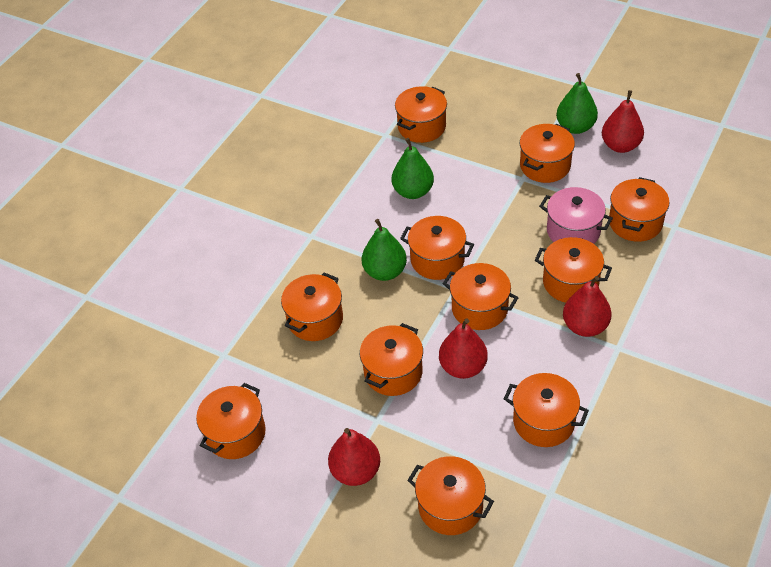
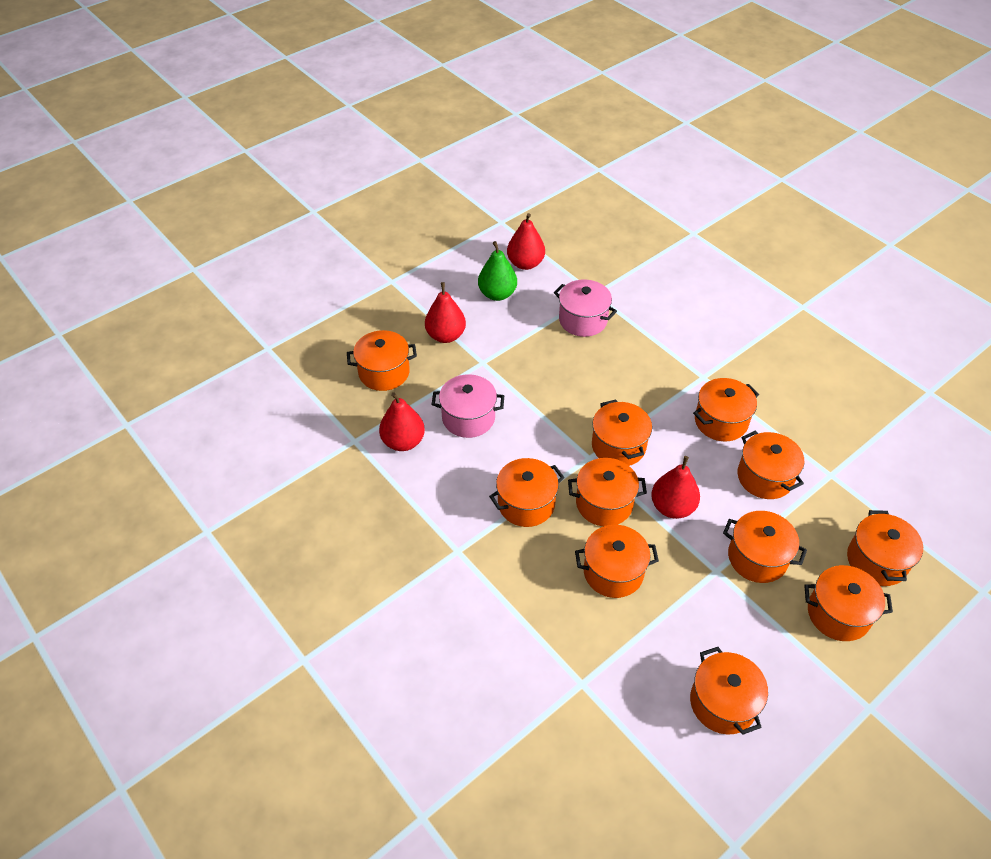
green pear: [362,219,407,281] [392,138,434,199] [556,73,598,134] = 3 -> [478,241,517,301] = 1
pink pot: [539,187,613,244] = 1 -> [431,374,504,438] [554,279,617,337] = 2

